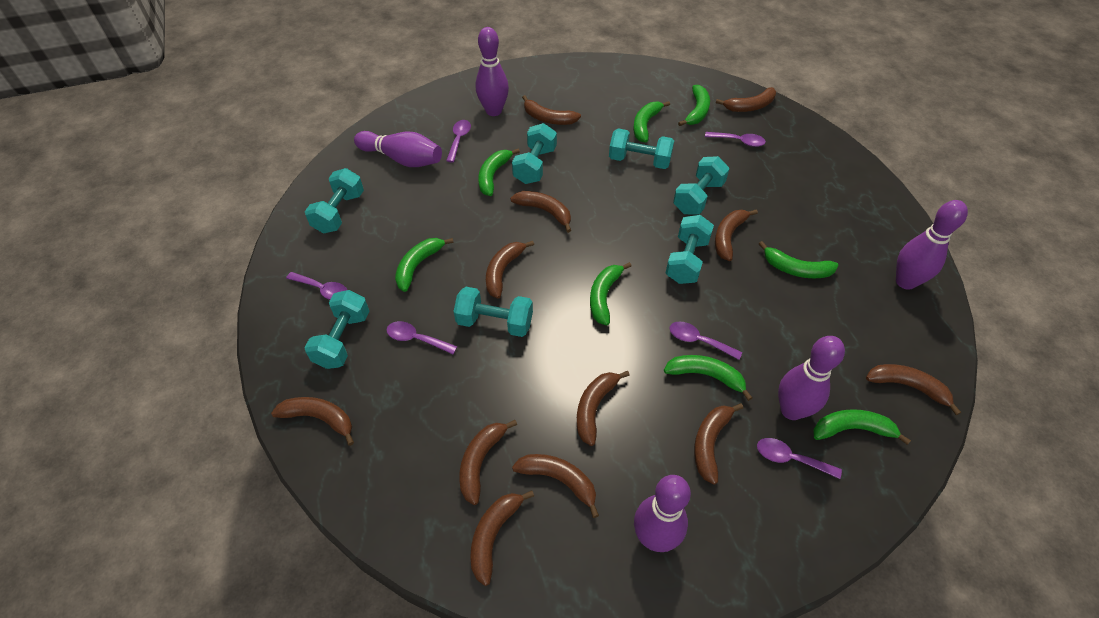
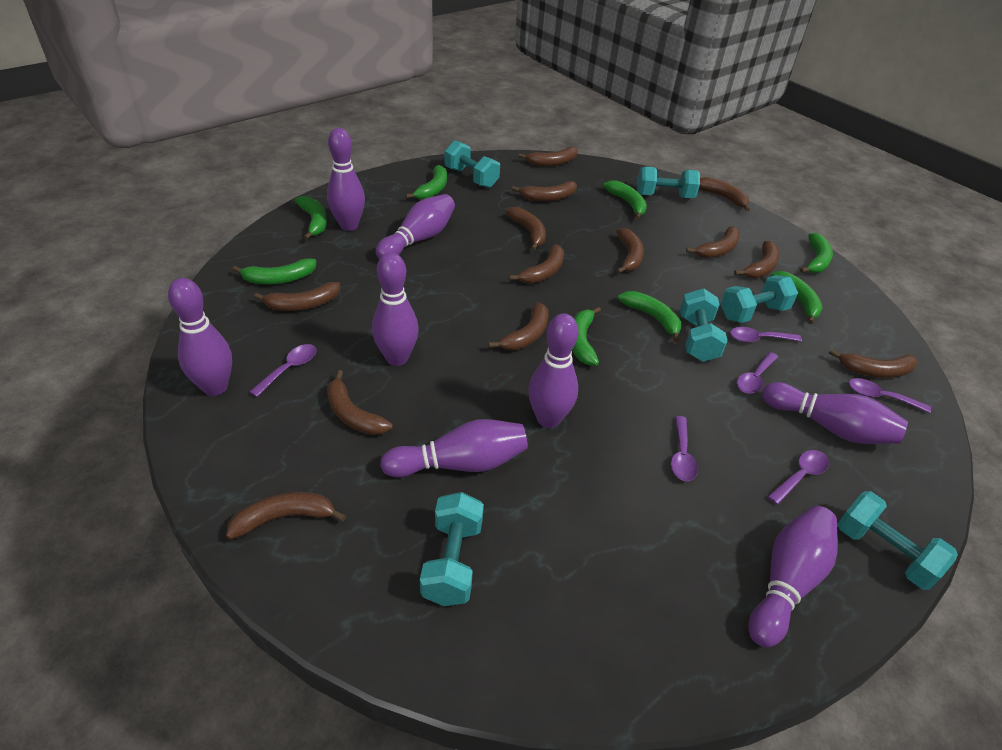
brown banana: [271,397,354,446] [459,420,517,505] [470,490,534,586] [486,241,534,299] [510,191,571,233] [512,454,599,518] [522,95,581,125] [577,371,630,446] [694,403,743,485] [715,209,758,261] [716,87,776,112] [866,364,961,415] = 12 -> [226,492,346,540] [254,282,340,311] [327,370,393,435] [488,302,548,350] [505,207,546,251] [509,244,564,284] [512,181,577,201] [519,147,578,166] [616,228,644,274] [686,226,740,258] [699,177,750,211] [734,241,780,278] [829,349,918,378] = 13
purple bowling pin: [354,131,442,167] [476,27,509,116] [634,475,691,552] [778,336,845,420] [896,200,968,290] = 5 -> [168,278,232,396] [327,128,365,231] [372,252,419,366] [376,194,455,259] [380,419,528,478] [528,313,579,428] [748,506,838,647] [762,382,908,444] = 8
turquoise dumbbell: [304,290,370,369] [305,168,364,234] [453,287,533,337] [512,123,557,184] [609,128,674,169] [666,215,714,284] [673,156,730,215] = 7 -> [420,492,484,606] [444,140,500,188] [637,167,700,198] [680,288,728,362] [721,275,798,323] [838,491,958,590] = 6

